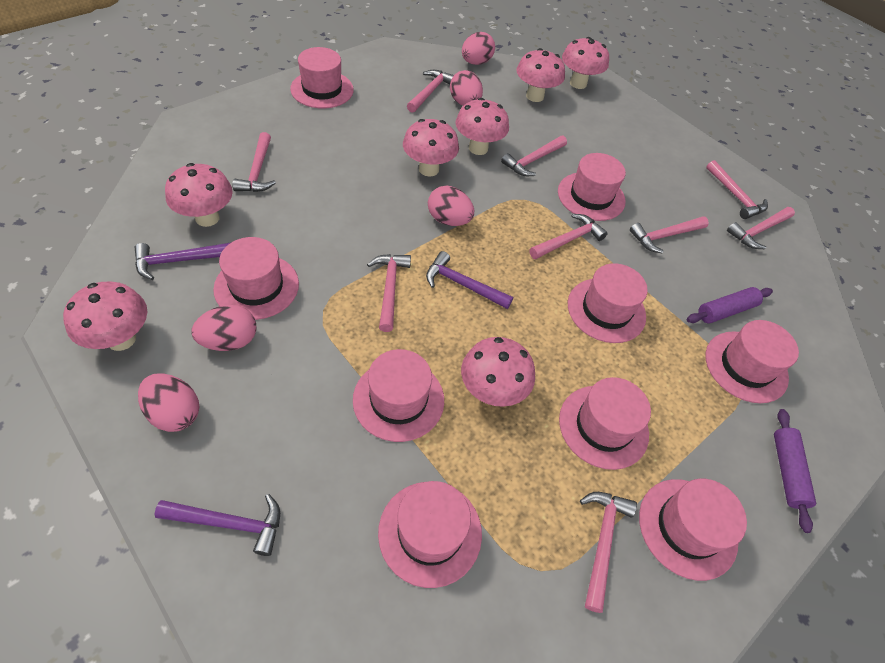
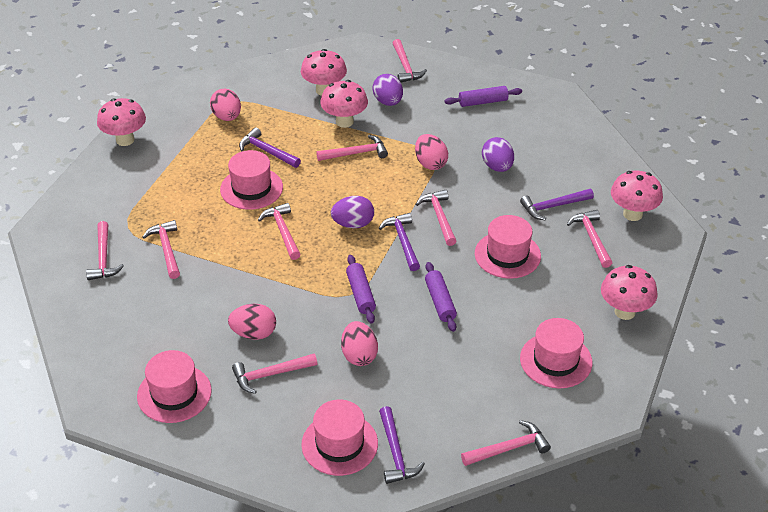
pink egg: [138,373,199,432] [192,305,256,351] [428,186,474,226] [450,70,483,106] [462,32,495,65] = 5 -> [210,89,241,121] [228,304,276,340] [341,321,378,366] [415,134,448,170] = 4
pink hat: [213,237,299,320] [290,47,354,109] [353,349,444,442] [378,481,482,588] [558,153,626,221] [559,377,651,470] [568,263,648,343] [639,479,747,581] [706,320,799,403] = 9 -> [137,350,212,423] [220,150,283,210] [301,400,378,476] [475,215,541,279] [520,318,592,388] = 5
pink mushroom: [63,282,147,351] [165,163,233,227] [403,119,459,177] [455,98,509,155] [461,337,535,407] [517,48,565,102] [562,37,609,89] = 7 -> [97,98,146,146] [301,49,347,96] [320,80,368,128] [601,265,658,320] [611,170,663,221] = 5
purple egg: none = 0 -> [331,196,374,228] [373,74,403,106] [482,137,514,172] = 3
purple hammer: [135,242,231,280] [155,494,280,556] [426,251,513,309] = 3 -> [239,128,301,168] [379,213,420,271] [379,406,425,484] [520,189,594,220] = 4
purple rolling pin: [687,287,773,323] [774,409,816,533] = 2 -> [346,255,376,324] [425,262,457,332] [444,86,522,107] = 3

